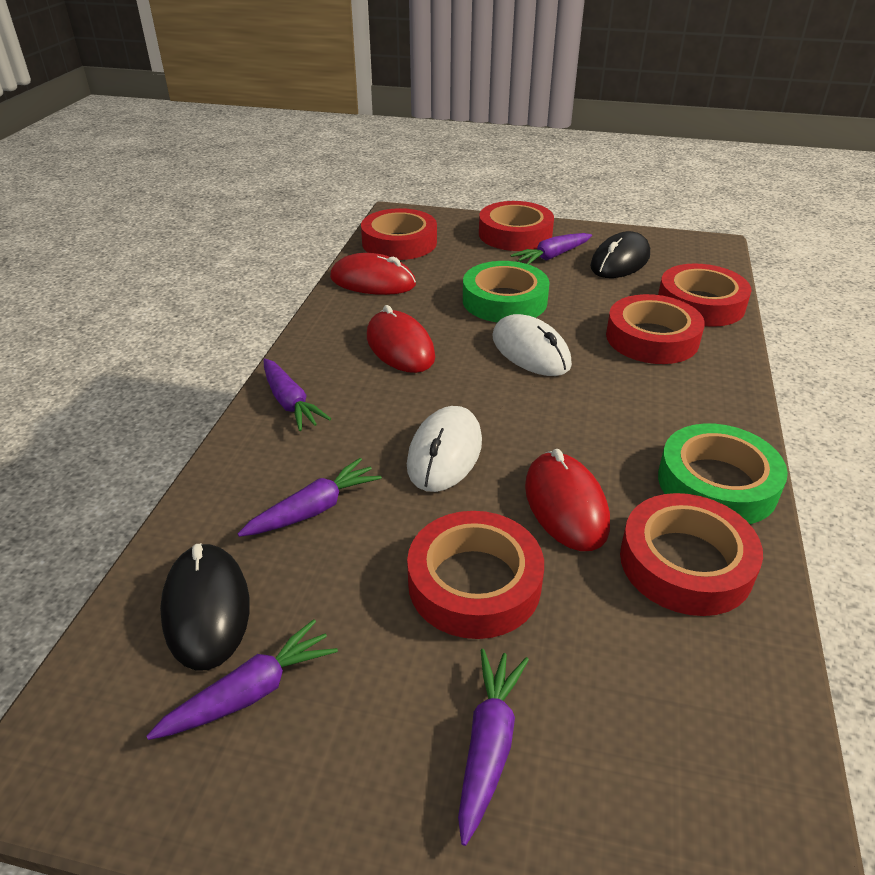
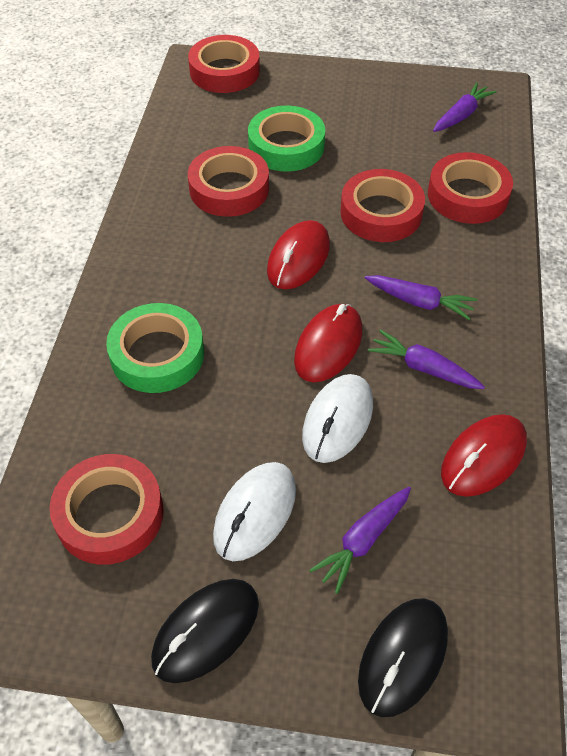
purple carrot: [146,619,338,740] [238,458,382,537] [264,358,331,431] [458,649,529,846] [510,233,592,265] = 5 -> [309,487,411,594] [365,275,477,320] [368,329,485,389] [433,83,496,132] = 4
red tape: [361,208,437,260] [407,511,544,639] [479,201,554,251] [606,294,705,364] [620,493,763,616] [658,263,751,327] = 6 -> [50,454,164,565] [188,35,260,93] [188,146,269,217] [340,169,425,242] [428,152,513,224] = 5

